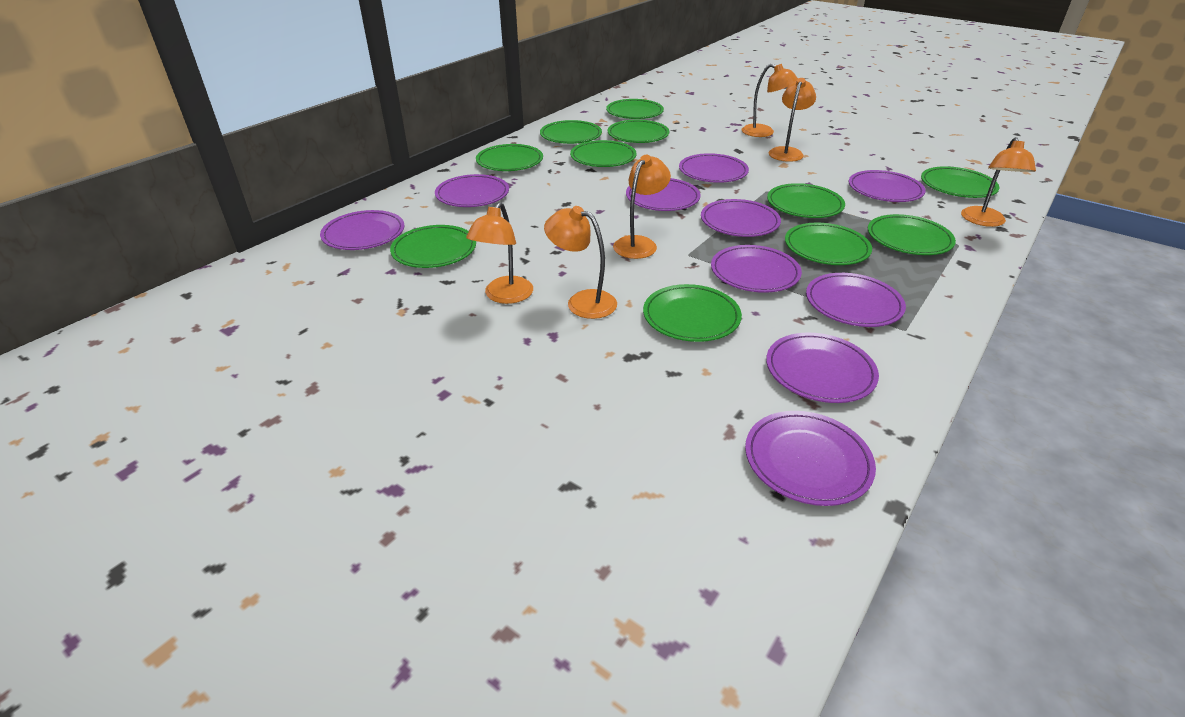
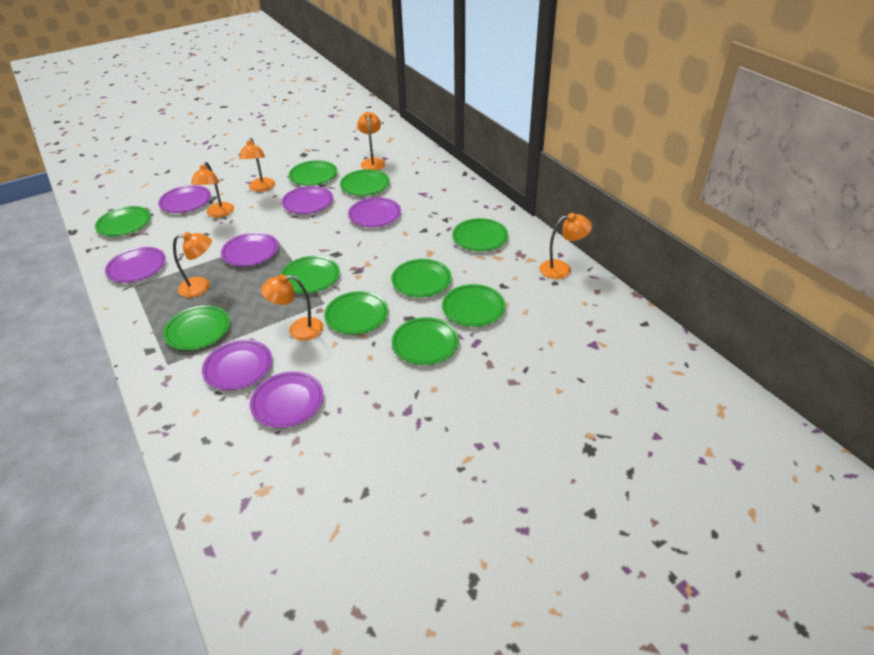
green plate: [390,225,476,268] [476,144,543,171] [540,120,602,144] [570,140,637,167] [606,99,664,119] [607,120,669,143] [643,284,742,342] [767,183,845,218] [785,223,872,265] [868,214,956,255] [921,166,999,198] = 11 -> [95,206,151,237] [163,305,230,350] [280,256,340,293] [289,160,338,186] [324,291,388,334] [340,169,390,196] [391,259,452,297] [392,317,459,365] [442,284,505,327] [452,218,508,251] = 10
purple plate: [320,210,405,250] [435,174,509,207] [626,178,700,211] [679,153,749,183] [701,199,781,237] [711,245,802,293] [745,411,876,506] [766,333,879,403] [806,273,906,327] [849,170,926,202] = 10 -> [105,247,166,283] [158,185,211,213] [202,340,272,390] [221,232,278,267] [250,371,324,428] [281,186,333,214] [348,197,401,227] = 7

